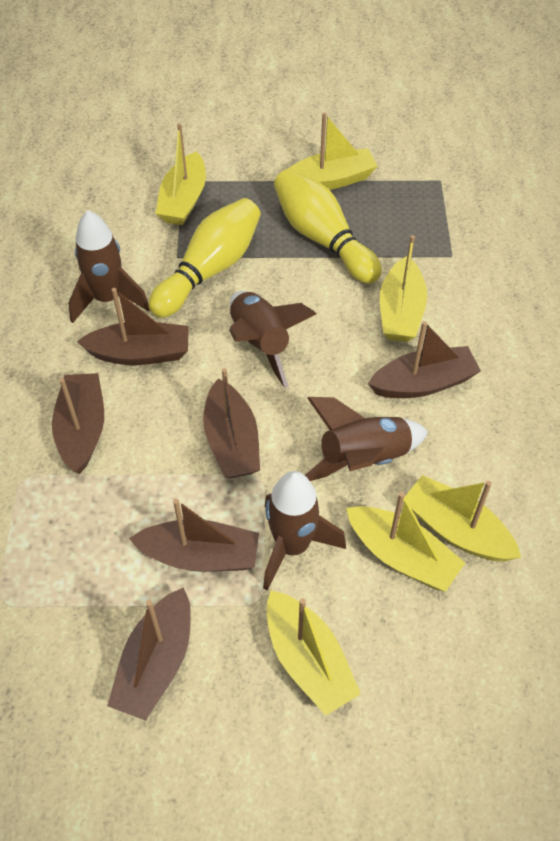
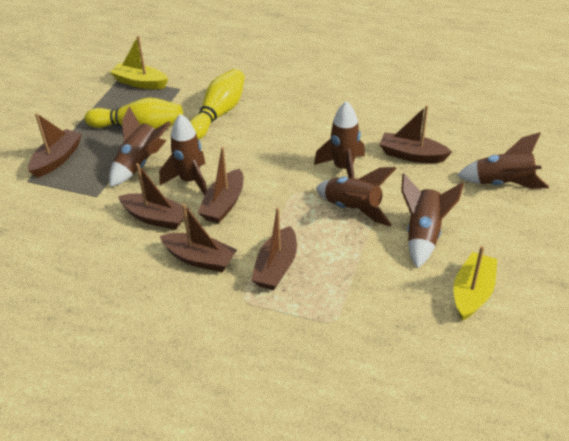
brown rocket: [68,211,150,323] [229,291,317,388] [263,471,346,591] [305,397,428,481] = 4 -> [109,106,171,187] [159,114,207,196] [314,101,365,178] [316,167,397,227] [401,174,464,268] [456,132,549,189] = 6
yellow boat: [155,123,206,225] [267,590,361,716] [288,112,378,190] [346,492,465,592] [380,235,427,342] [403,475,521,561] = 6 -> [110,36,168,89] [454,246,497,321] = 2

